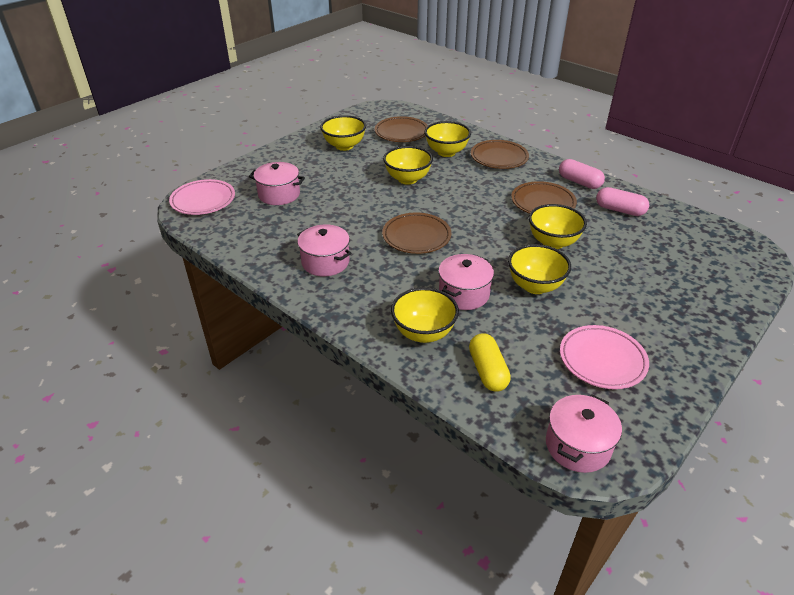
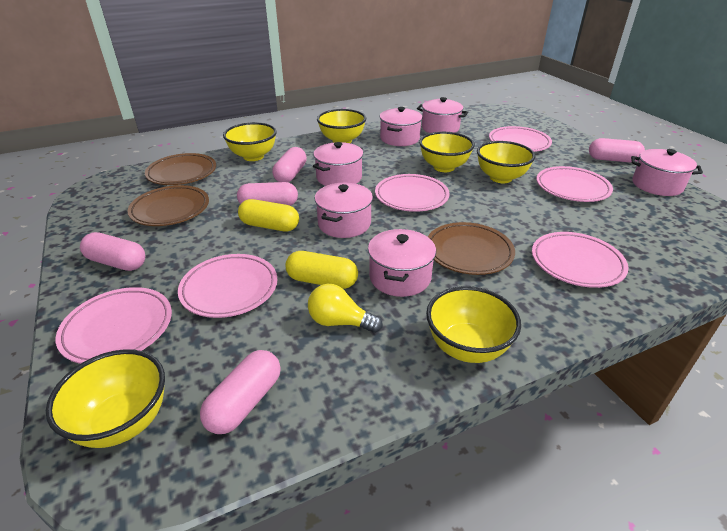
brown plate: [375,116,428,142] [382,213,451,254] [471,140,529,169] [511,181,577,214] = 4 -> [127,185,209,226] [145,153,216,185] [428,222,515,275] = 3
pink capsule: [559,159,605,189] [596,187,649,216] = 2 -> [80,232,145,271] [200,350,281,434] [237,182,298,206] [272,147,307,182] [589,138,645,163] = 5
pink plate: [169,179,235,215] [560,325,649,389] = 2 -> [56,287,172,364] [178,254,278,318] [375,174,450,212] [489,126,552,152] [532,232,629,288] [536,166,613,202] = 6
pink pot: [249,162,305,205] [297,225,352,276] [438,254,494,310] [546,394,622,473] = 4 -> [313,142,363,186] [315,183,373,238] [368,229,436,297] [380,107,422,146] [417,97,468,133] [631,149,703,196] = 6
yellow capsule: [469,333,511,392] = 1 -> [238,199,299,231] [285,251,358,289] = 2
yellow light bulb: none = 0 -> [308,284,383,333] = 1

